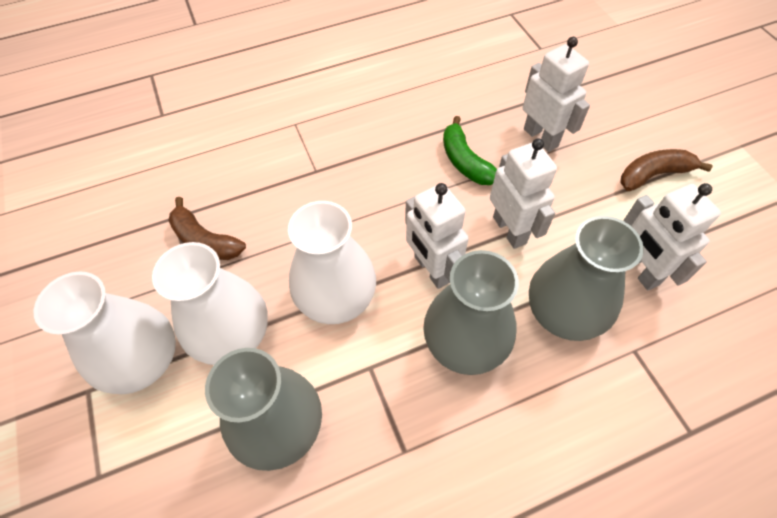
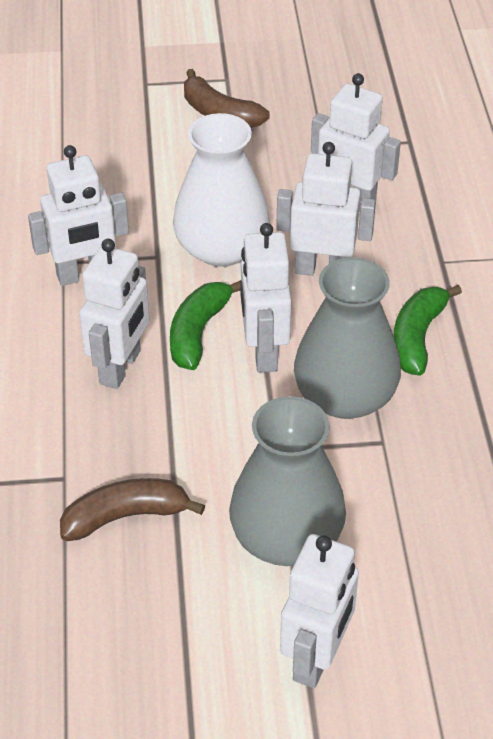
green banana: [443,116,497,185] = 1 -> [170,280,241,370] [393,285,462,376] = 2
grey vase: [205,348,322,471] [423,250,519,375] [529,216,644,341] = 3 -> [229,396,346,566] [294,257,401,419] = 2
white robot: [405,183,469,289] [490,138,557,249] [523,37,590,152] [624,183,721,290] = 4 -> [28,145,129,286] [79,239,150,389] [240,223,292,373] [276,142,376,276] [280,534,359,688] [311,73,401,211] = 6
white vase: [34,271,176,395] [152,242,268,365] [288,201,376,324] = 3 -> [173,113,270,267] = 1

